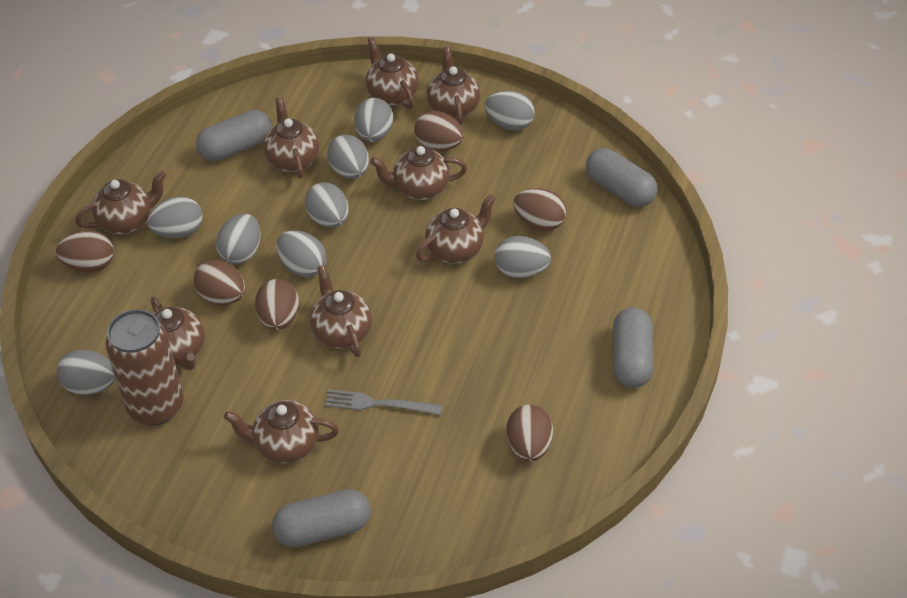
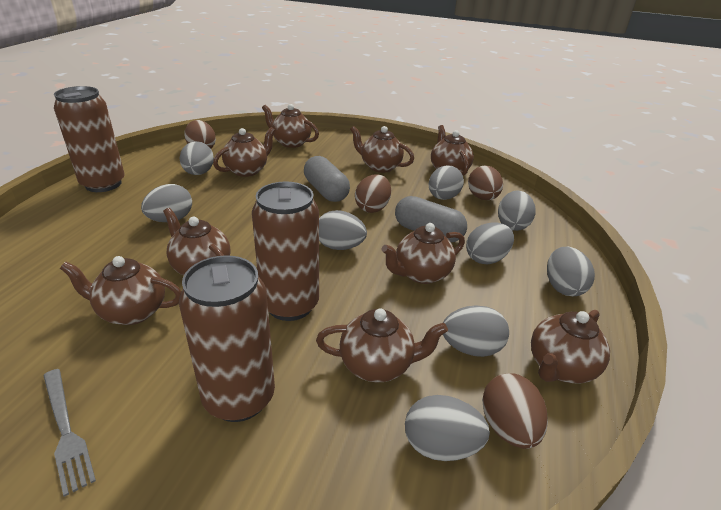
brown can: [105,309,184,425] = 1 -> [54,86,124,192] [179,255,275,422] [252,182,319,321] = 3
brown egg: [56,230,114,272] [194,260,245,305] [255,279,299,330] [414,111,464,151] [506,404,553,462] [513,188,567,231] = 6 -> [184,120,216,149] [355,174,391,213] [468,165,503,200] [482,373,548,449] = 4
grey capsule: [196,110,272,161] [272,489,371,548] [586,148,657,207] [613,307,654,388] = 4 -> [304,156,350,202] [395,196,467,242] = 2

